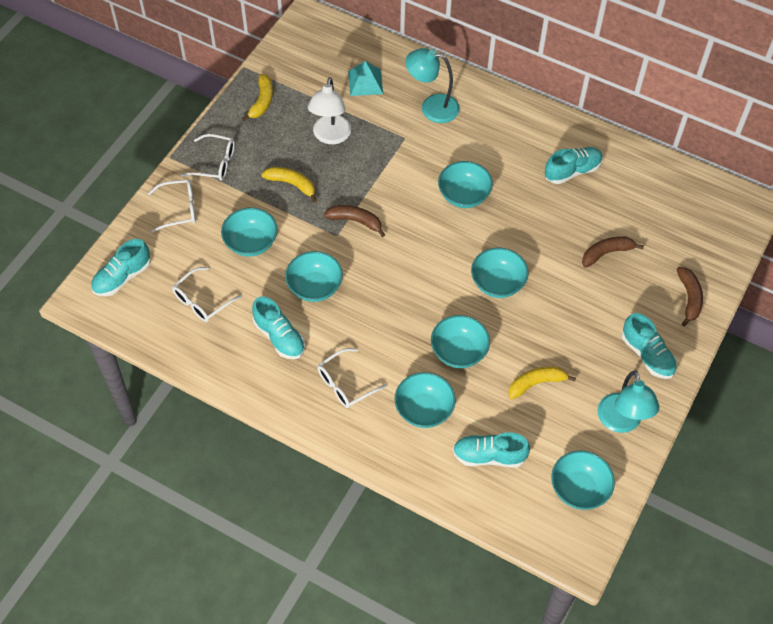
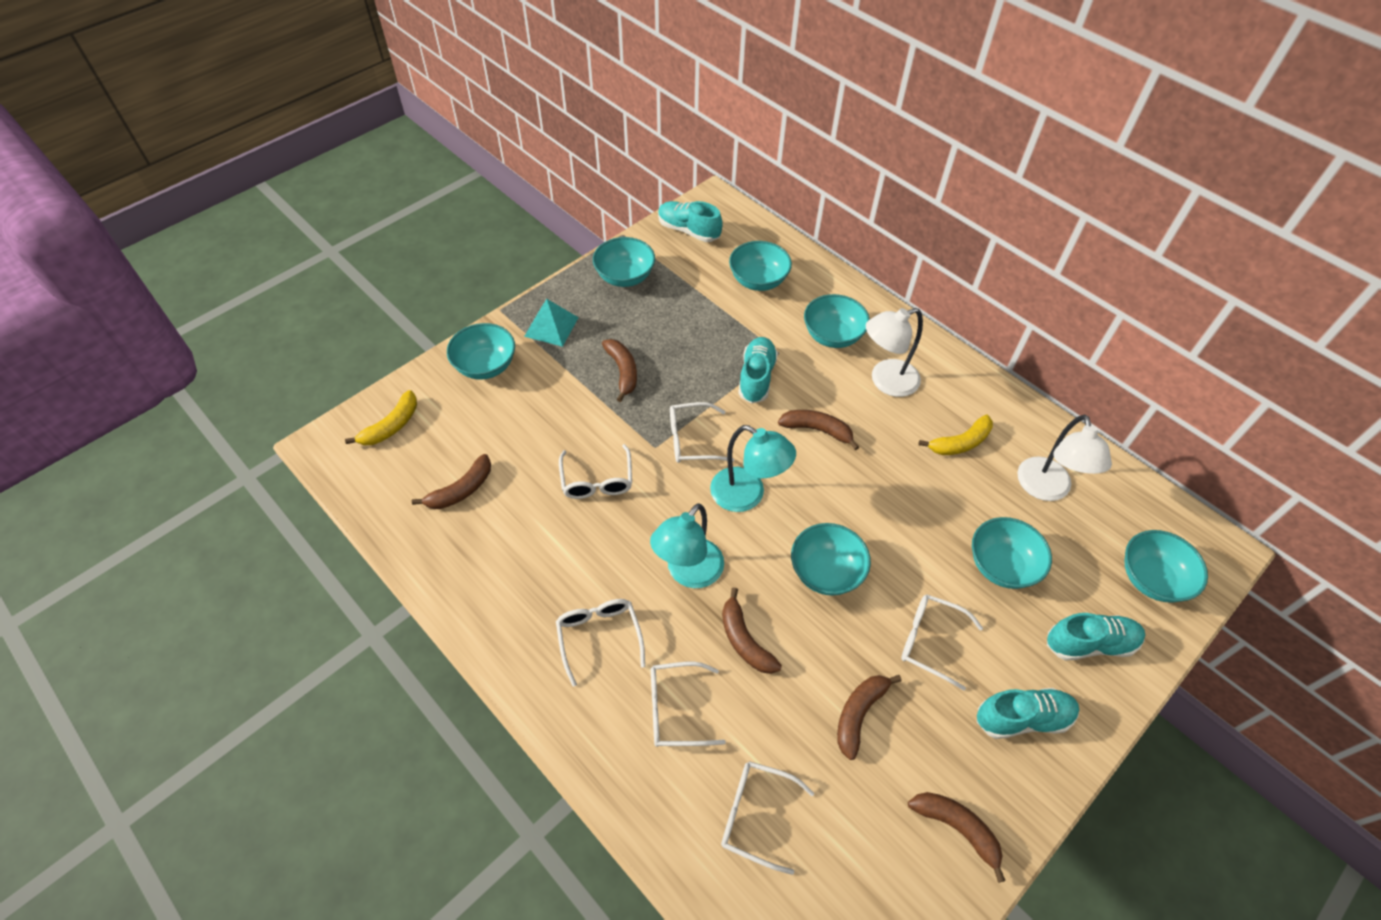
brown banana: [324,205,385,237] [582,236,644,268] [676,267,703,326] = 3 -> [412,454,491,509] [602,339,637,402] [722,587,782,674] [778,410,859,450] [837,675,902,760] [908,792,1006,883] = 6
turquoise shoe: [91,239,151,296] [252,296,305,359] [453,432,530,467] [545,147,603,184] [622,313,677,379] = 5 -> [658,201,723,242] [738,337,778,404] [977,688,1079,739] [1047,613,1145,661] = 4
white glasses: [148,179,196,233] [172,267,242,322] [181,134,235,181] [317,348,387,408] = 4 -> [556,599,645,687] [559,444,632,499] [651,662,726,747] [670,402,734,463] [721,761,814,875] [901,594,983,691] = 6
white lamp: [308,77,351,144] = 1 -> [866,308,923,397] [1017,414,1112,501] = 2
yellow banana: [242,74,273,121] [261,167,317,202] [508,366,576,399] = 3 -> [345,390,417,445] [918,415,993,455] = 2

